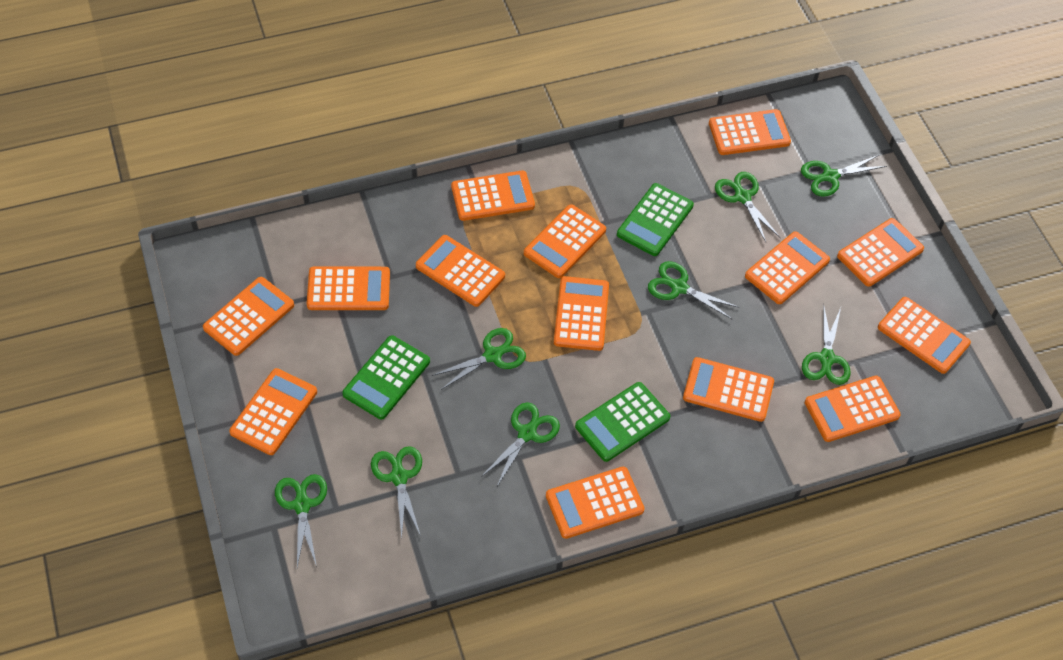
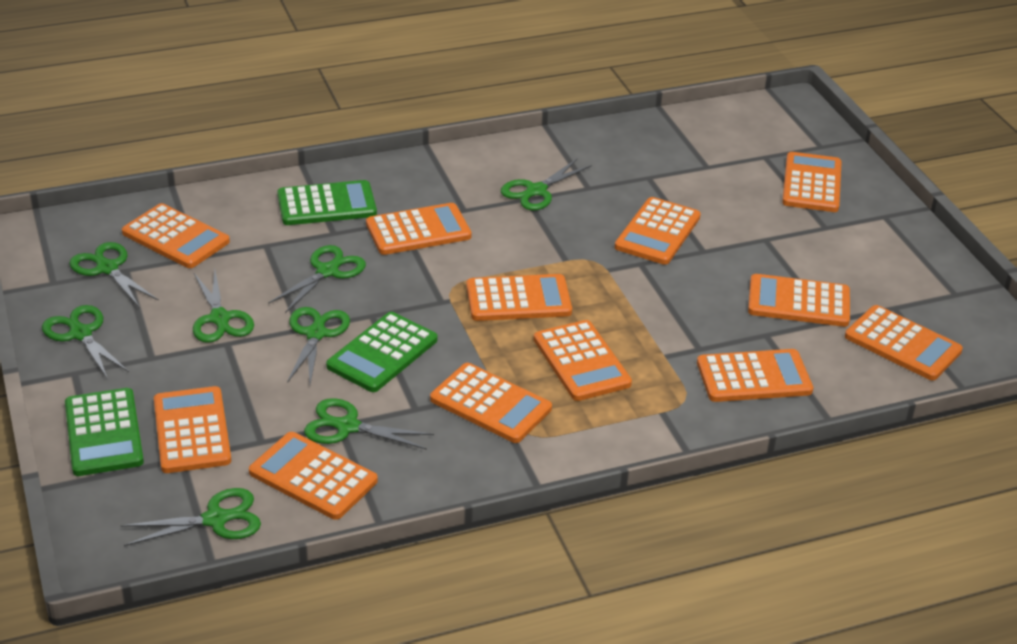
orange calculator: [203,277,294,356] [229,368,317,455] [307,266,390,310] [416,235,505,307] [451,171,535,221] [524,204,606,278] [546,467,645,539] [554,276,609,351] [683,357,774,422] [709,109,791,155] [745,231,830,304] [805,376,901,442] [837,218,924,287] [878,297,971,374] = 14 -> [122,203,230,268] [154,386,231,473] [249,432,378,520] [366,203,472,255] [430,363,552,443] [466,274,572,321] [534,320,632,401] [615,197,701,265] [697,349,813,402] [748,274,850,327] [782,152,842,212] [845,305,963,380] = 12

